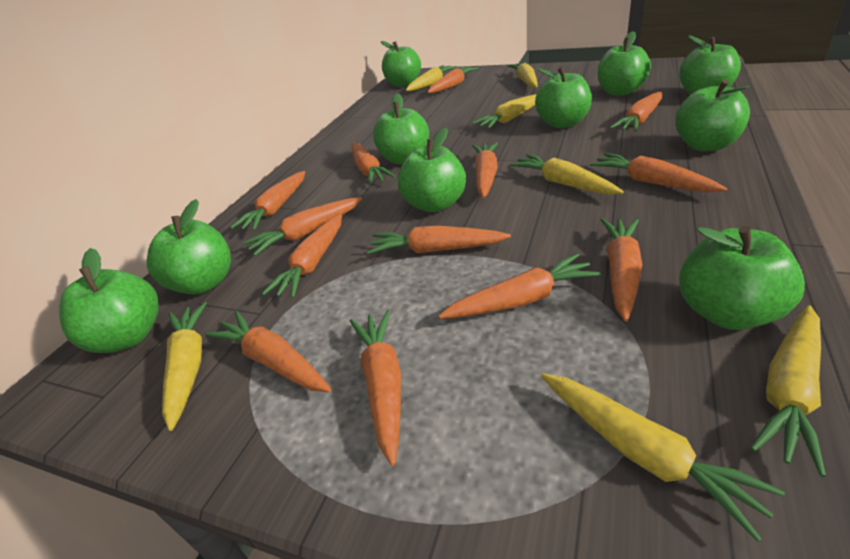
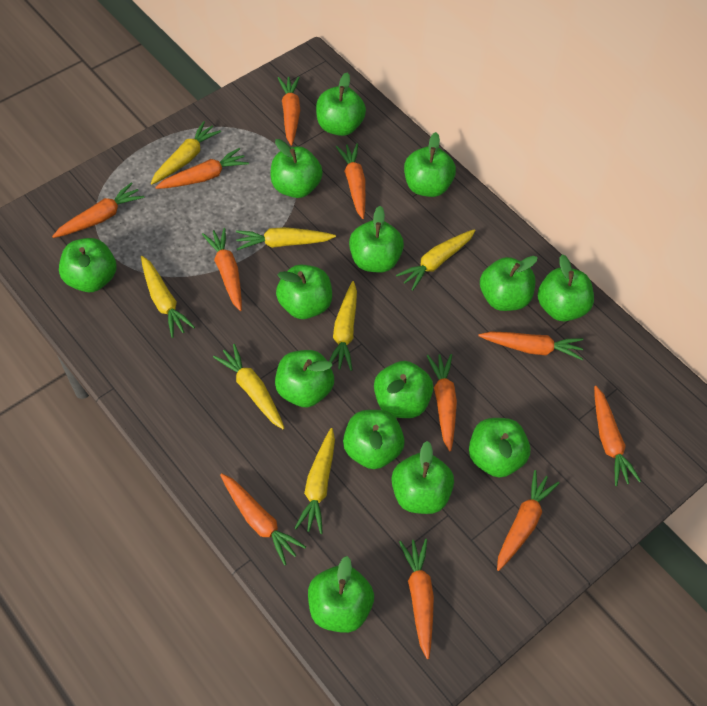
green apple: [59,248,159,353] [147,199,231,295] [373,93,429,164] [381,41,421,87] [398,127,466,212] [535,67,592,128] [598,31,651,96] [675,80,750,151] [679,36,741,95] [679,226,805,330] = 10 -> [59,238,116,292] [270,139,323,198] [275,350,334,407] [276,264,332,319] [308,556,374,633] [316,73,366,136] [343,410,405,469] [349,206,404,273] [374,361,433,418] [391,441,454,514] [404,132,456,197] [469,418,531,478] [480,256,537,311] [538,254,594,321] = 14
orange carrot: [205,311,331,392] [230,171,305,231] [243,197,362,256] [262,214,342,298] [350,310,401,466] [352,142,395,185] [367,226,511,254] [427,66,479,93] [438,253,601,319] [472,142,498,198] [590,153,727,192] [600,218,642,322] [610,92,663,132] = 13 -> [52,182,144,238] [155,148,249,189] [202,228,242,311] [220,473,306,566] [278,76,300,146] [336,143,366,219] [399,539,434,659] [427,354,457,451] [479,331,583,360] [497,470,559,571] [594,386,641,486] = 11

